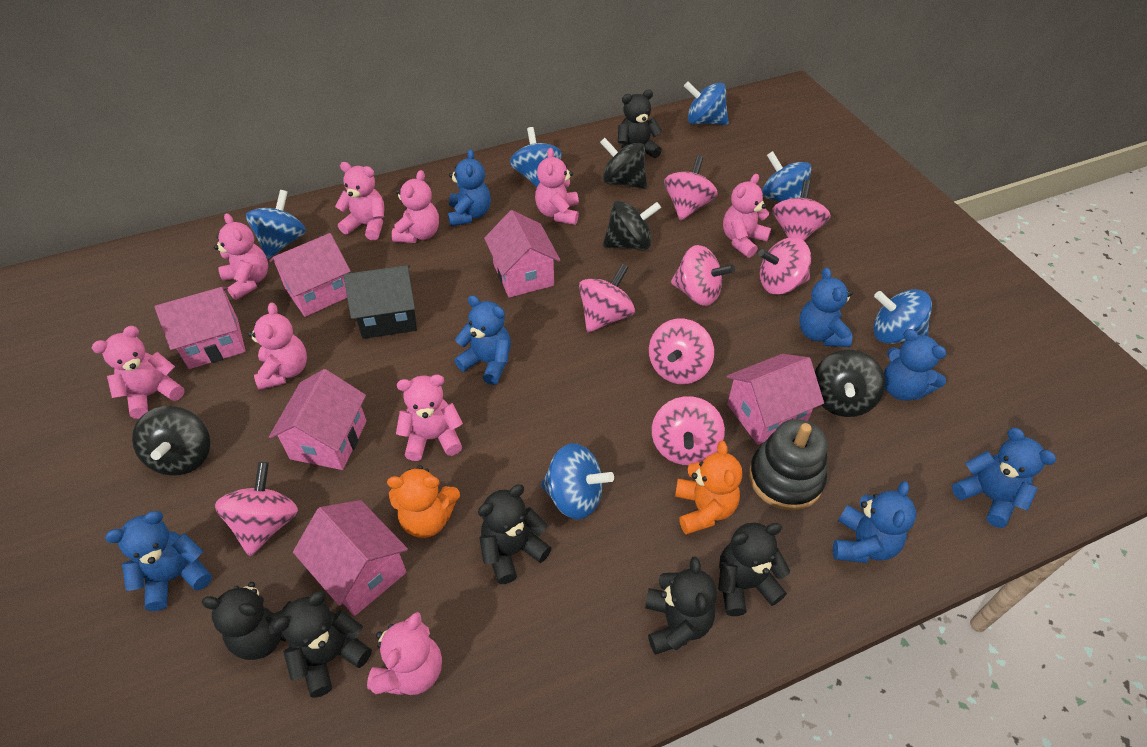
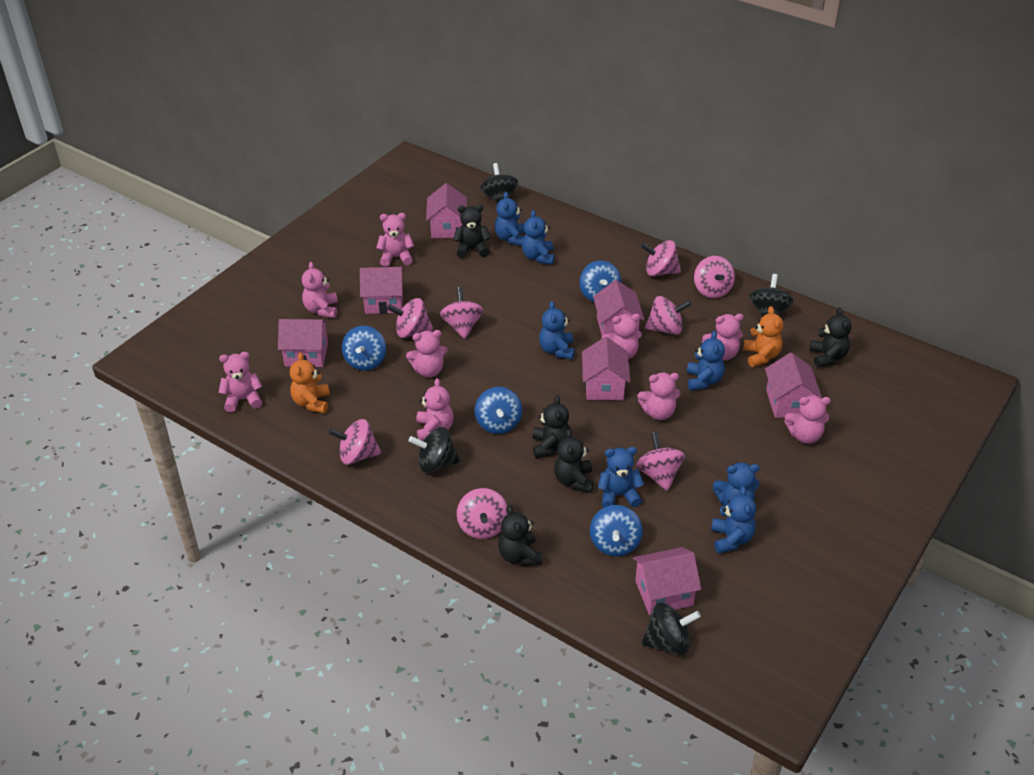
black house: [344,265,417,339] = 1 -> none = 0
black stacking toy: [749,419,828,511] = 1 -> none = 0
black teddy bear: [201,582,292,660] [272,591,372,698] [478,484,551,584] [618,89,662,158] [645,557,717,655] [718,523,790,616] = 6 -> [453,205,491,258] [498,505,542,566] [533,395,570,458] [554,429,593,493] [810,307,852,368] = 5
blue spinning top: [246,190,306,259] [510,127,562,187] [541,443,614,520] [684,82,729,125] [762,151,812,202] [873,289,932,344] = 6 -> [342,326,386,371] [475,387,522,434] [580,261,621,302] [590,505,643,556] = 4
pink house: [154,287,246,369] [269,233,351,317] [269,369,367,470] [293,500,408,616] [484,210,560,298] [727,354,824,445] = 6 -> [278,319,328,367] [360,267,404,314] [426,183,467,238] [582,337,630,400] [593,280,645,336] [633,547,701,615] [765,352,822,418] = 7

